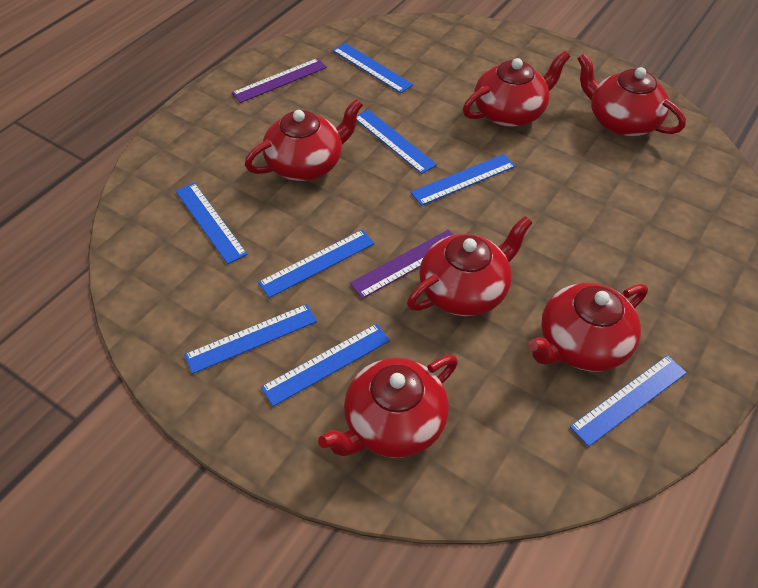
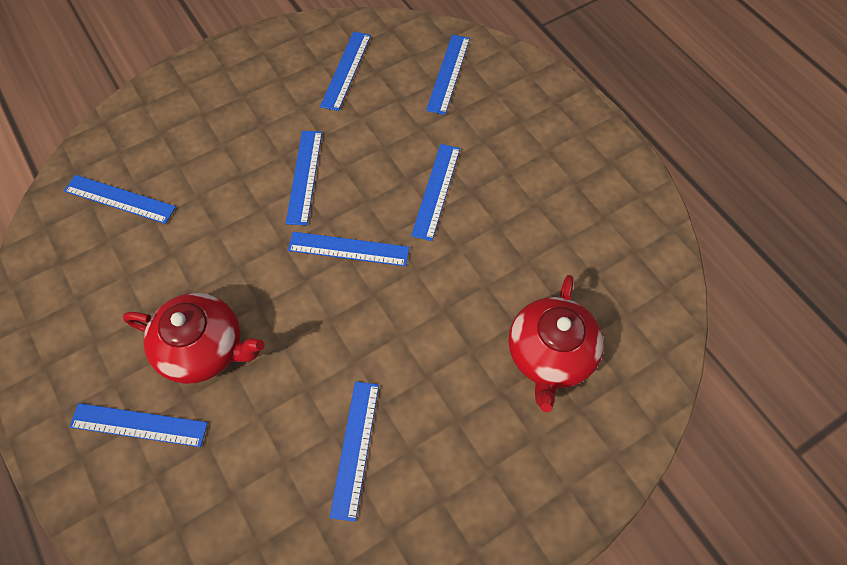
purple ruler: [232,58,327,103] [350,230,454,299] = 2 -> none = 0
red teapot: [245,99,363,181] [318,355,458,458] [407,216,532,316] [463,51,570,127] [528,283,648,372] [577,54,686,136] = 6 -> [123,293,265,384] [509,275,604,412] = 2

